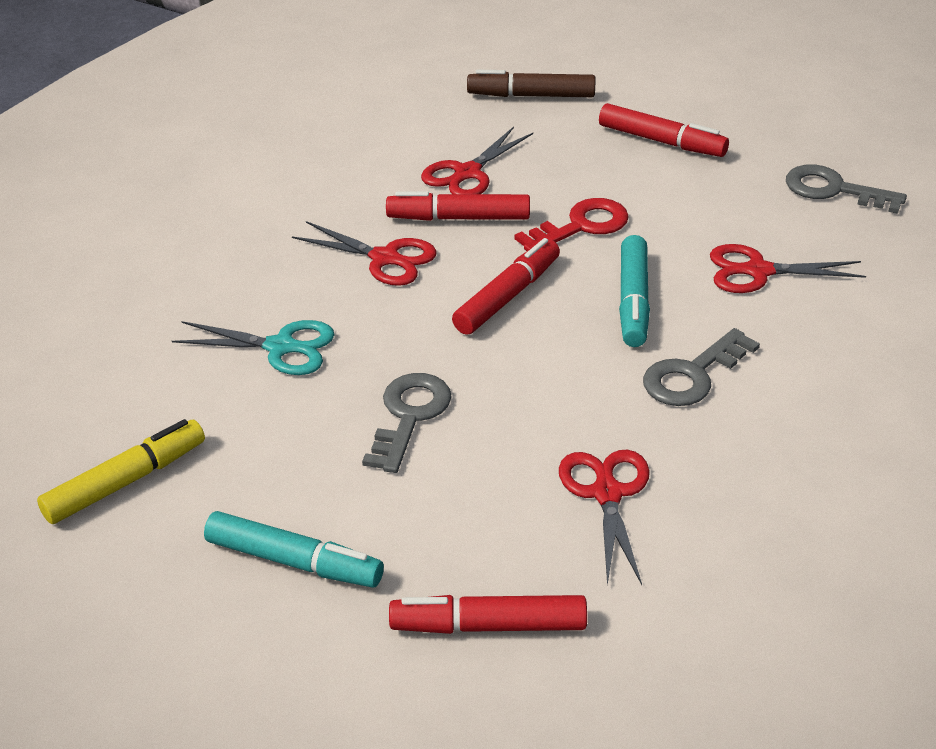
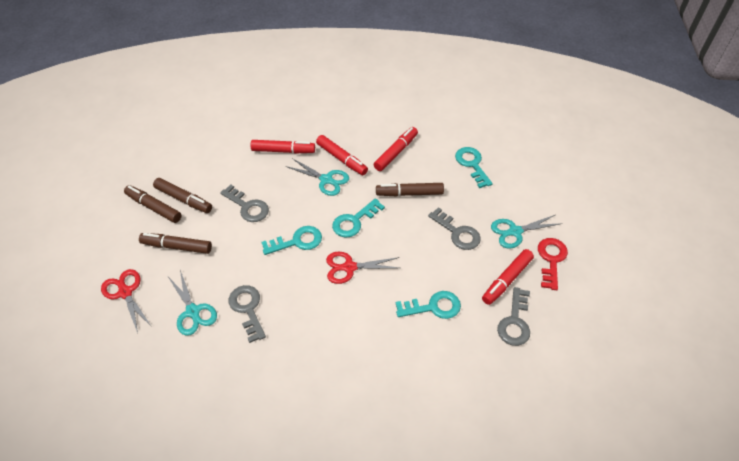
brown marker: [467,70,596,97] = 1 -> [124,185,182,223] [139,233,212,254] [153,178,212,213] [376,183,444,197] = 4
grey key: [362,373,452,473] [643,328,760,406] [786,165,907,214] = 3 -> [220,185,269,222] [229,285,266,343] [428,207,481,250] [497,287,530,346] = 4
red scissors: [292,221,437,286] [421,127,533,194] [559,450,650,585] [710,244,866,293] = 4 -> [101,269,152,333] [326,251,399,284] = 2
turquoise key: none = 0 -> [261,226,322,255] [332,198,385,238] [396,291,461,319] [455,147,493,188] = 4
turquoise marker: [204,511,384,588] [619,235,650,347] = 2 -> none = 0
turquoise scissors: [172,320,335,375] = 1 -> [168,270,217,336] [285,158,349,196] [491,215,562,249] = 3
yellow marker: [37,419,205,524] = 1 -> none = 0

